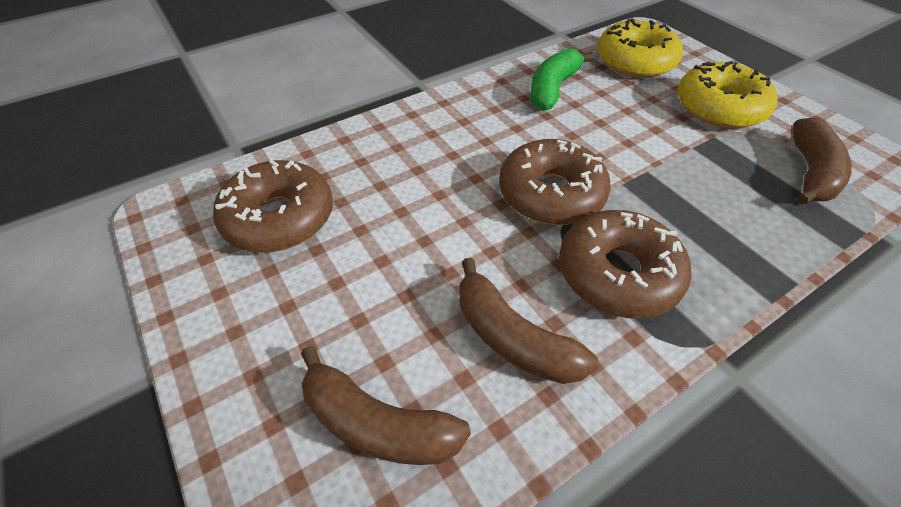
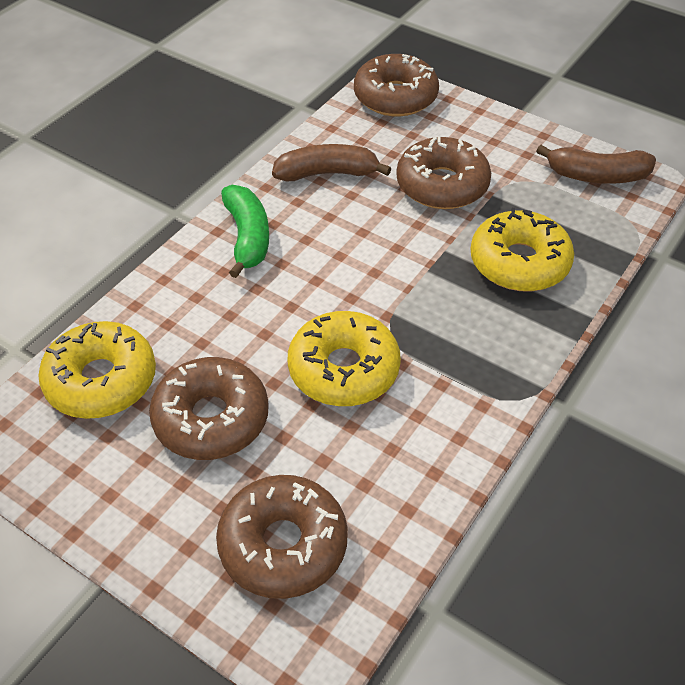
brown banana: [301,346,471,465] [459,258,599,384] [793,118,852,205] = 3 -> [272,144,391,181] [536,145,656,184] = 2
brown donut: [213,160,333,253] [499,139,611,225] [559,210,691,319] = 3 -> [149,357,269,460] [216,475,348,599] [354,54,439,117] [396,137,491,209] = 4
yellow donut: [597,19,683,78] [677,61,778,128] = 2 -> [38,321,156,419] [288,311,401,406] [471,208,574,292] = 3

